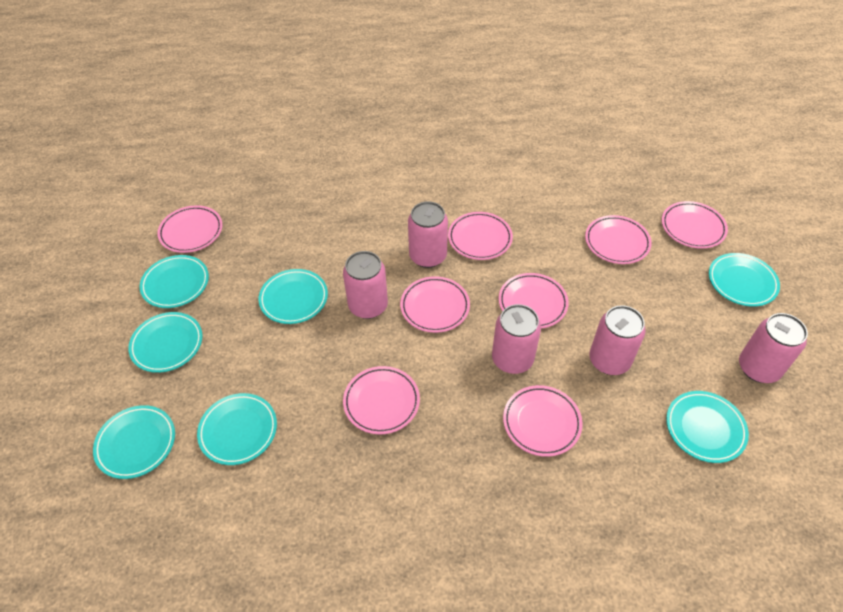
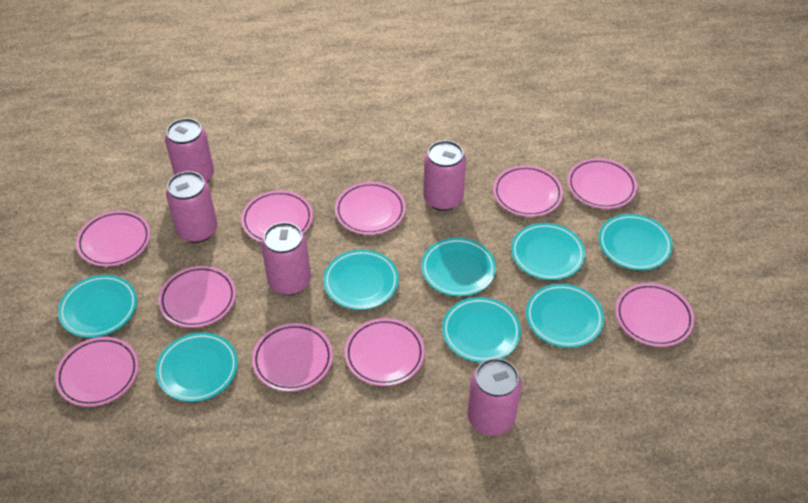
pink plate: [157,205,223,253] [343,366,420,434] [400,276,470,333] [448,212,513,260] [498,273,569,329] [503,385,583,457] [585,215,652,264] [662,201,728,249] = 8 -> [55,337,139,407] [76,211,150,267] [158,266,236,328] [241,190,313,243] [252,323,333,392] [335,182,406,235] [345,318,425,386] [493,165,563,217] [567,158,637,209] [615,283,694,347] = 10
turquoise plate: [93,405,175,479] [128,312,203,373] [140,255,209,308] [197,393,277,465] [258,269,328,324] [666,391,749,463] [709,253,780,307] = 7 -> [58,275,137,338] [156,332,238,402] [323,250,399,310] [421,238,496,297] [442,297,521,363] [511,223,585,280] [526,284,604,348] [599,214,673,270] = 8

